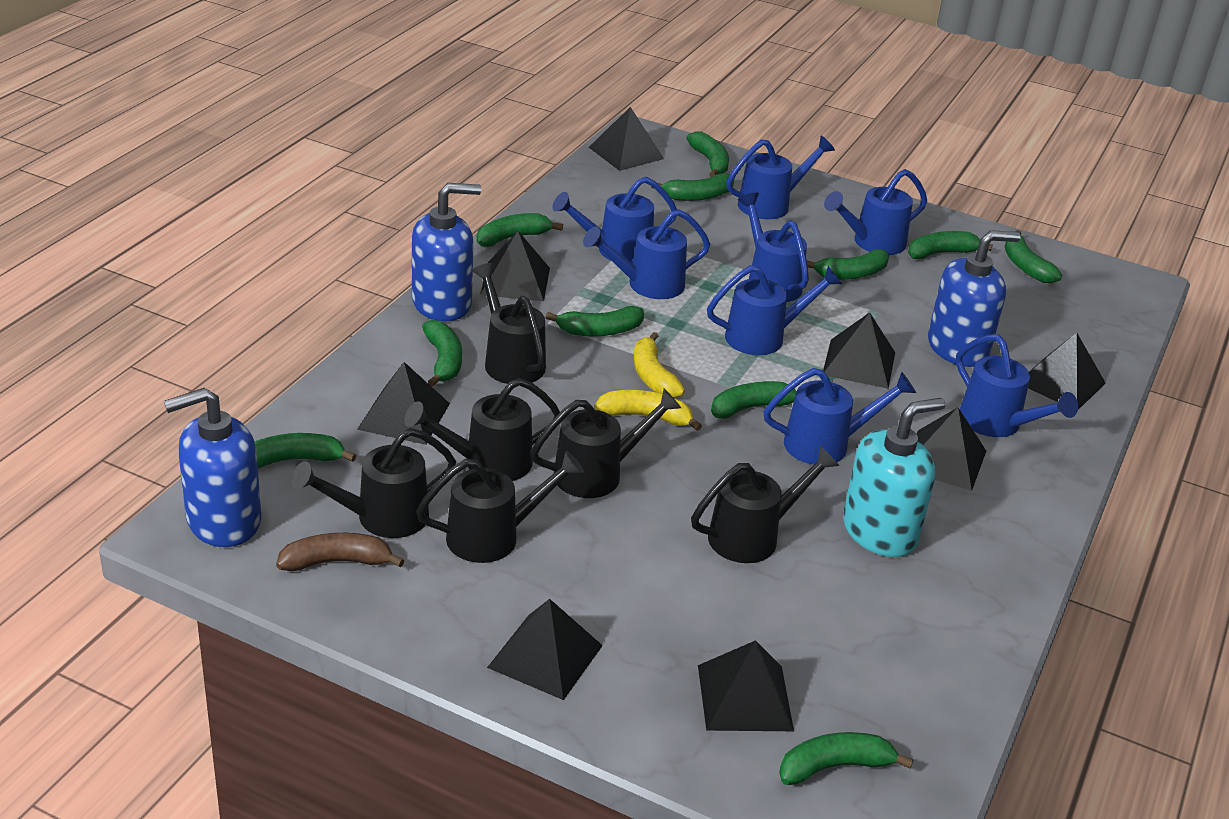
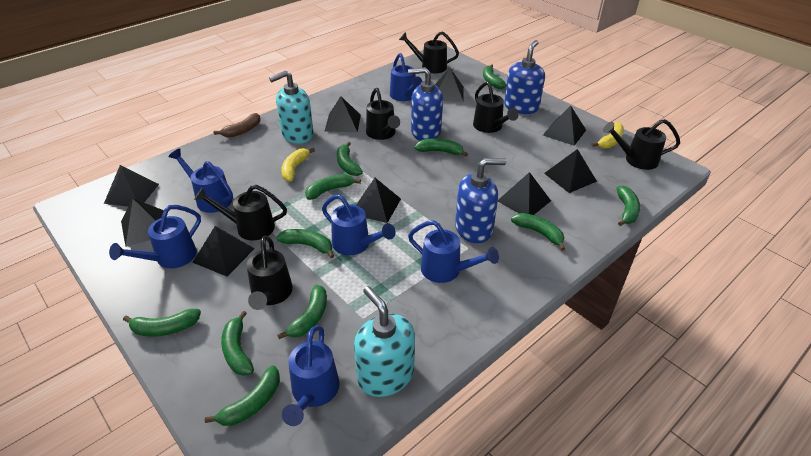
black pyramid: [357,362,450,445] [480,231,550,301] [487,599,603,700] [589,107,664,171] [698,640,794,731] [823,313,895,389] [917,407,986,491] [1028,332,1106,410] = 8 -> [104,165,159,207] [121,199,163,247] [192,226,255,277] [324,96,361,132] [356,178,401,223] [435,68,464,102] [498,172,551,215] [543,106,586,146] [544,149,597,193] = 9
blue watering can: [552,177,677,264] [583,209,710,299] [707,265,842,355] [726,136,835,219] [738,192,809,302] [763,368,916,465] [824,169,927,255] [956,334,1078,437] = 8 -> [109,205,201,268] [169,148,233,213] [282,325,339,426] [322,194,395,255] [390,53,422,101] [408,220,499,283] = 6
turquoise soap dispenser: [843,398,946,557] = 1 -> [269,70,314,144] [354,286,415,397] = 2

